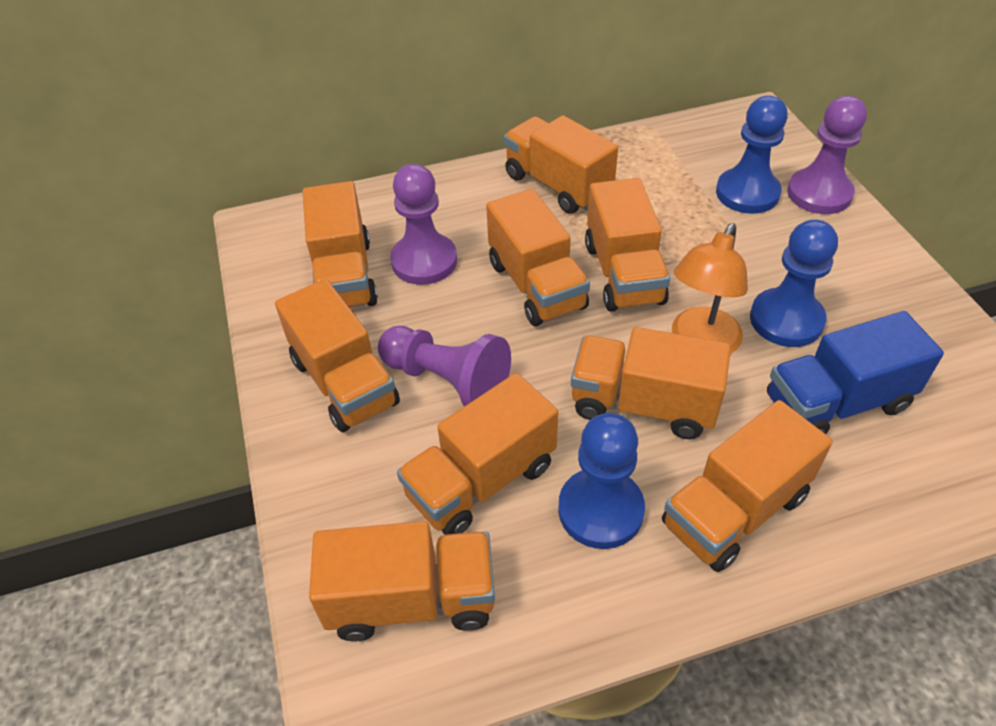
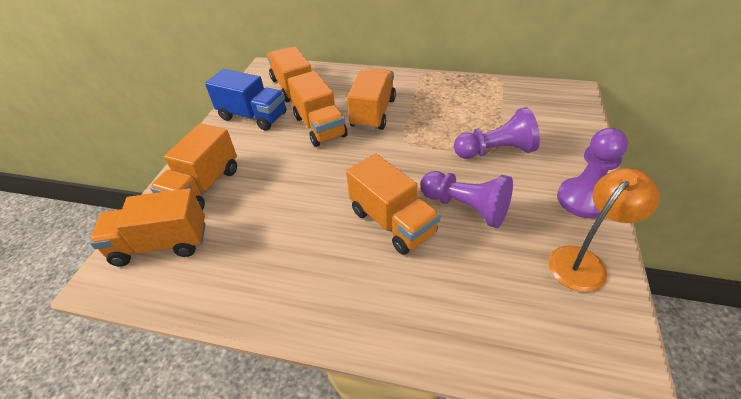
blue pawn: [558,413,645,549] [716,96,788,214] [750,219,838,347] = 3 -> none = 0
orange truck: [275,279,400,432] [303,181,378,308] [309,521,495,641] [397,373,558,535] [486,189,590,326] [504,115,618,214] [571,327,731,439] [585,178,670,312] [662,400,833,572] = 9 -> [89,188,206,266] [150,123,237,210] [267,46,312,102] [287,71,348,147] [346,153,441,255] [347,69,396,131] = 6

